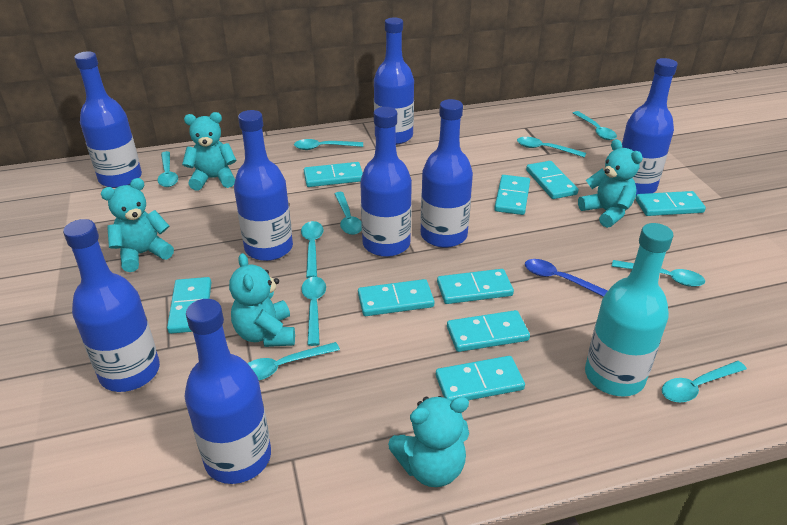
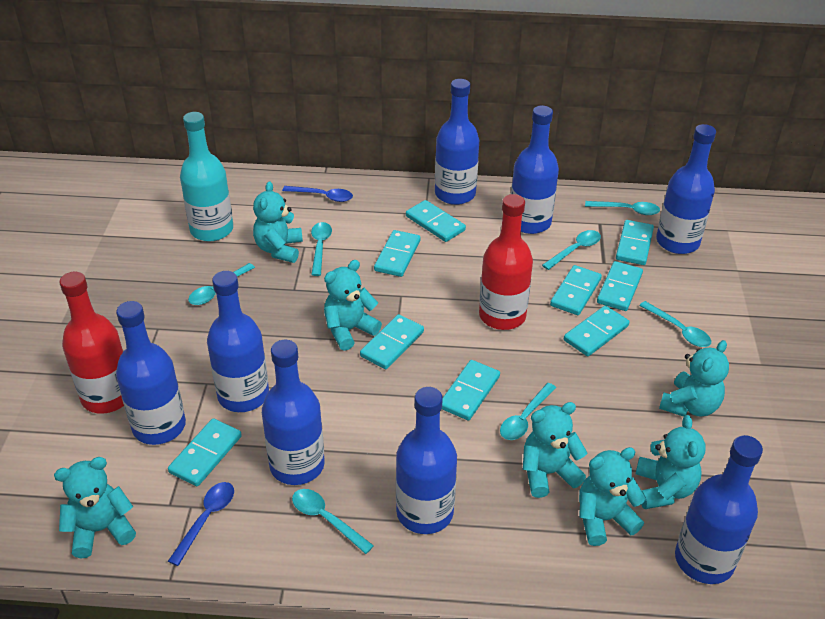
blue spoon: [525,259,608,297] = 1 -> [168,482,234,566] [282,186,353,202] = 2
red bottle: none = 0 -> [59,271,124,414] [479,194,533,330] = 2
turquoise spoon: [157,151,178,187] [247,342,340,381] [294,139,363,150] [301,221,324,278] [301,277,326,346] [334,192,362,235] [517,137,586,158] [573,111,617,140] [612,260,705,287] [662,361,747,403] = 10 -> [188,263,255,305] [292,489,374,554] [311,222,332,276] [500,383,556,440] [542,230,601,270] [585,201,660,215] [639,301,711,347] = 7
turquoise teddy bear: [101,178,174,272] [182,112,237,191] [229,253,295,347] [388,396,469,487] [578,139,643,228] = 5 -> [54,457,136,558] [253,181,303,263] [324,260,382,351] [523,402,587,498] [579,447,646,546] [636,415,706,509] [659,340,729,417] = 7

